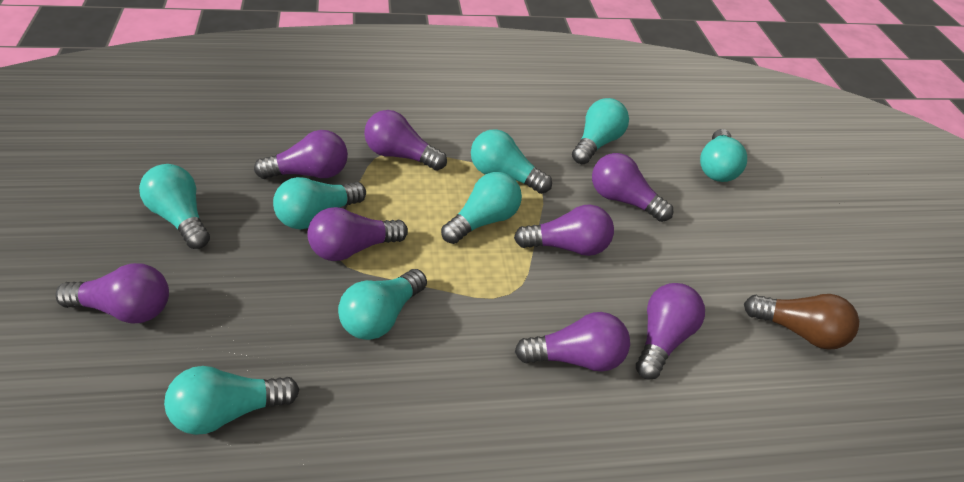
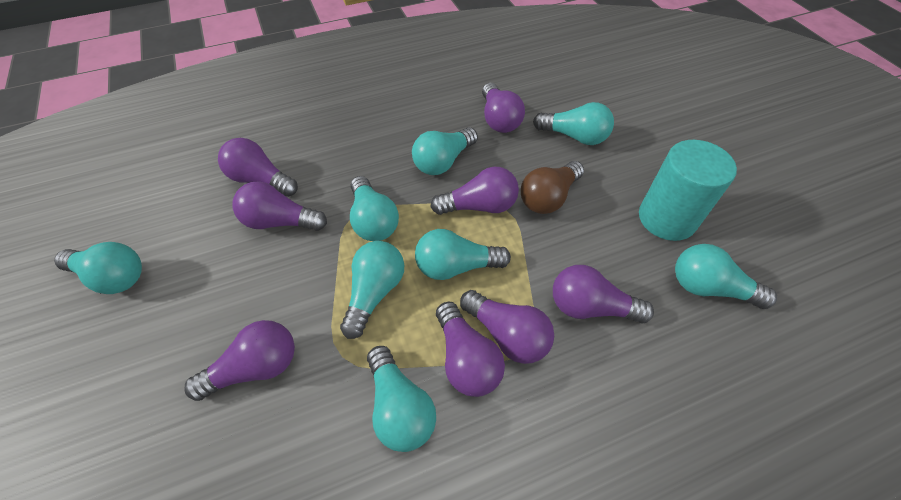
turquoise cylinder: none = 0 -> [639,140,737,241] = 1

